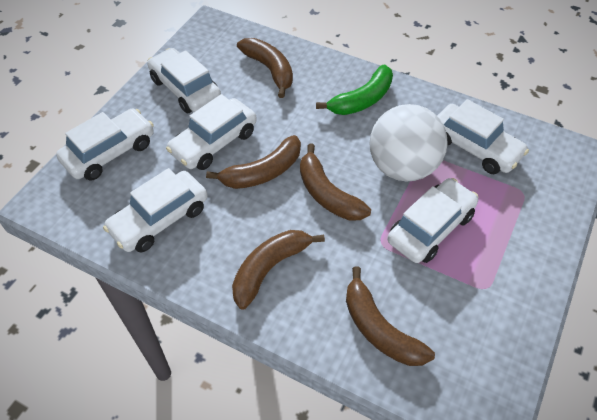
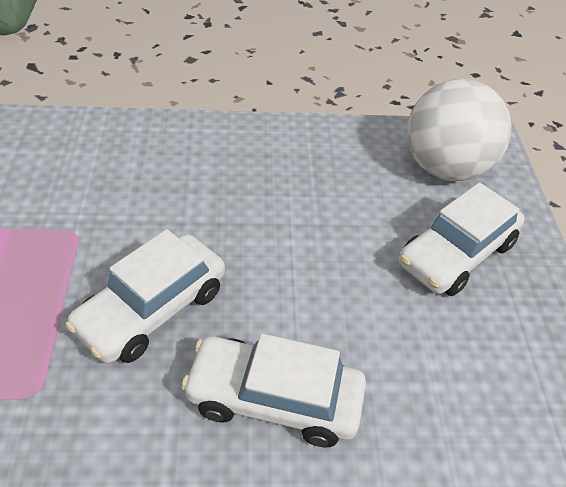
brown banana: [206,135,301,189] [232,230,325,310] [237,38,293,98] [300,143,371,221] [346,266,435,366] = 5 -> none = 0
green banana: [316,65,393,115] = 1 -> none = 0
white car: [56,109,154,181] [103,168,208,253] [147,48,221,113] [166,94,257,170] [387,178,478,263] [437,99,529,174] = 6 -> [65,229,225,363] [181,333,366,447] [399,182,525,296] = 3

